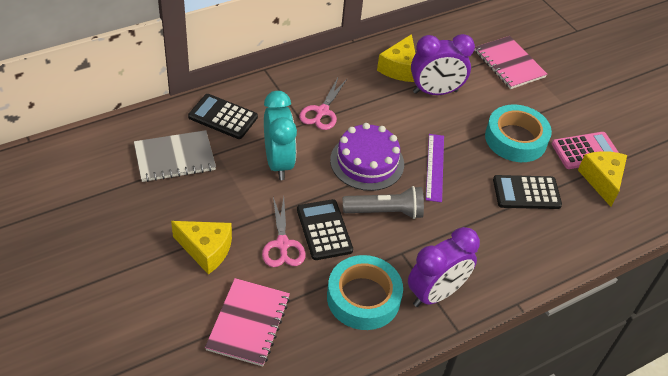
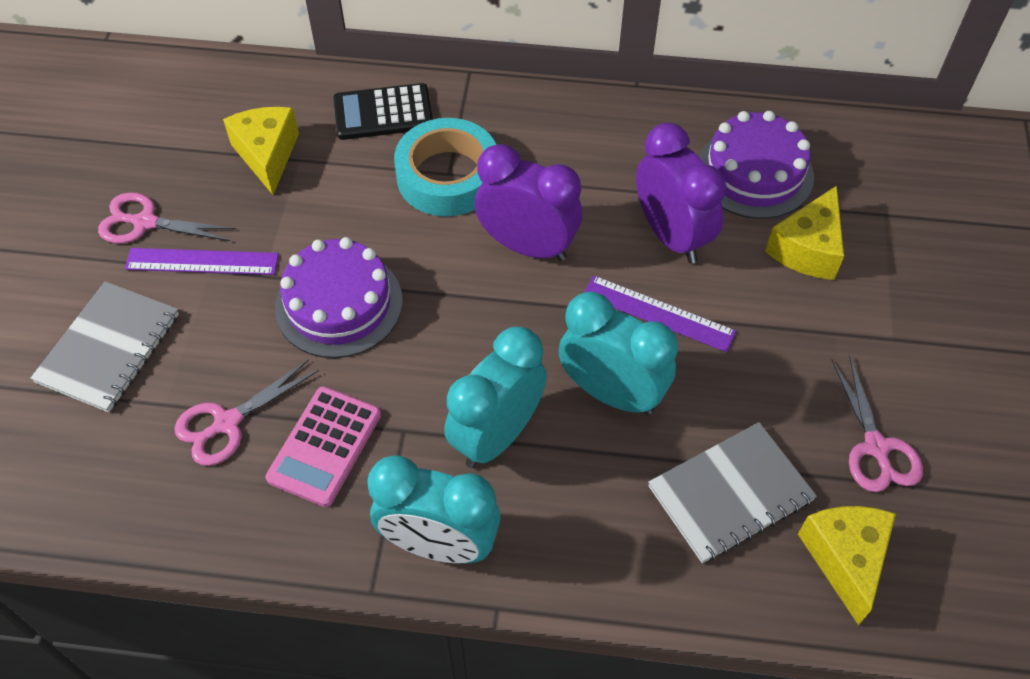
black calculator: [188,94,258,139] [297,199,353,260] [493,175,562,209] = 3 -> [333,83,433,140] = 1
grey flashlight: [343,186,424,219] = 1 -> none = 0
grey notebook: [134,130,216,182] = 1 -> [30,282,179,412] [648,422,817,563] = 2
pink notebook: [205,278,290,367] [474,36,547,89] = 2 -> none = 0
pink scissors: [262,197,306,267] [299,78,347,130] = 2 -> [98,192,236,244] [174,359,319,466] [832,356,923,492] = 3
purple cake: [330,123,404,191] = 1 -> [275,237,403,358] [699,111,814,219] = 2
purple ruler: [426,134,444,202] = 1 -> [125,248,279,275] [584,275,736,352] = 2
turquoise clock: [264,91,297,180] = 1 -> [367,455,501,563] [444,327,547,468] [559,291,678,415] = 3
turquoise tape: [327,255,403,330] [485,104,552,162] = 2 -> [394,118,496,217] = 1

